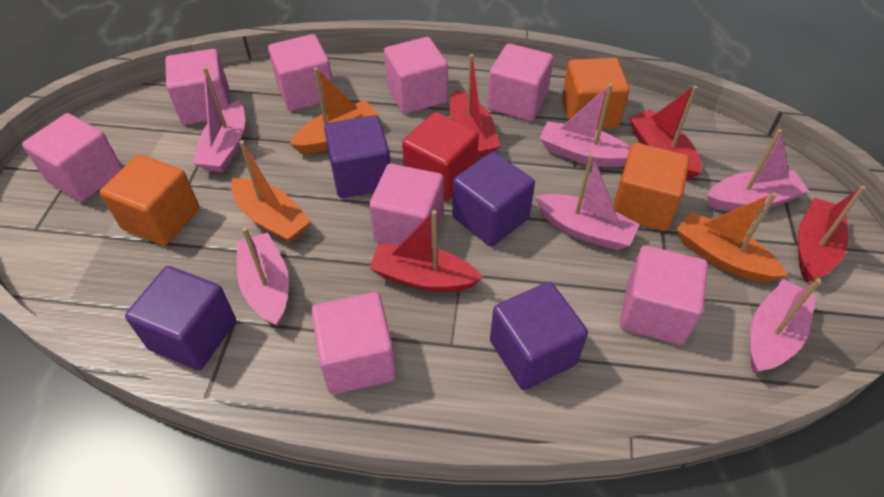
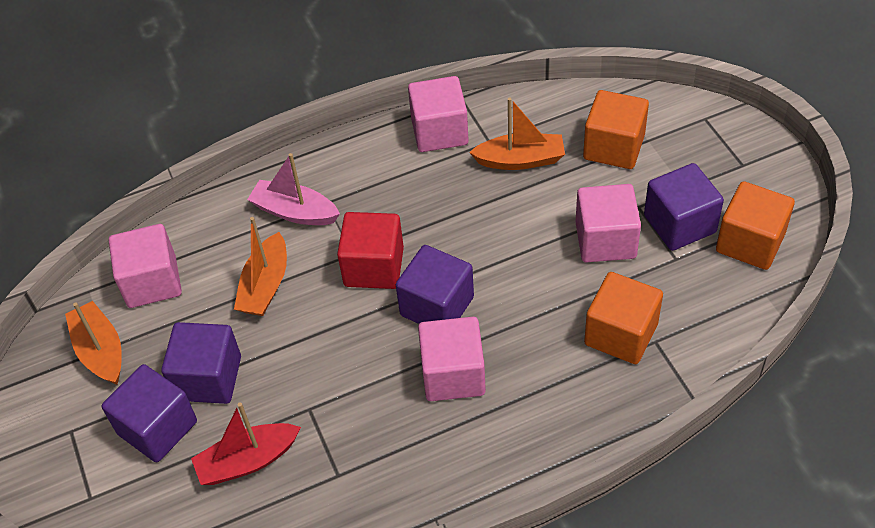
pink boat: [193,67,245,172] [237,227,289,327] [535,153,640,250] [539,83,630,167] [707,129,809,211] [750,278,821,373] = 6 -> [247,153,340,225] = 1
pink cube: [22,113,122,202] [165,49,231,125] [268,34,333,111] [311,292,396,395] [369,164,444,245] [384,37,448,114] [487,43,553,121] [620,245,708,345] = 8 -> [109,224,182,308] [408,76,469,152] [418,317,486,401] [575,184,641,263] = 4
red boat: [369,210,483,292] [449,54,500,158] [629,85,702,180] [798,185,866,283] = 4 -> [191,402,301,485] = 1

